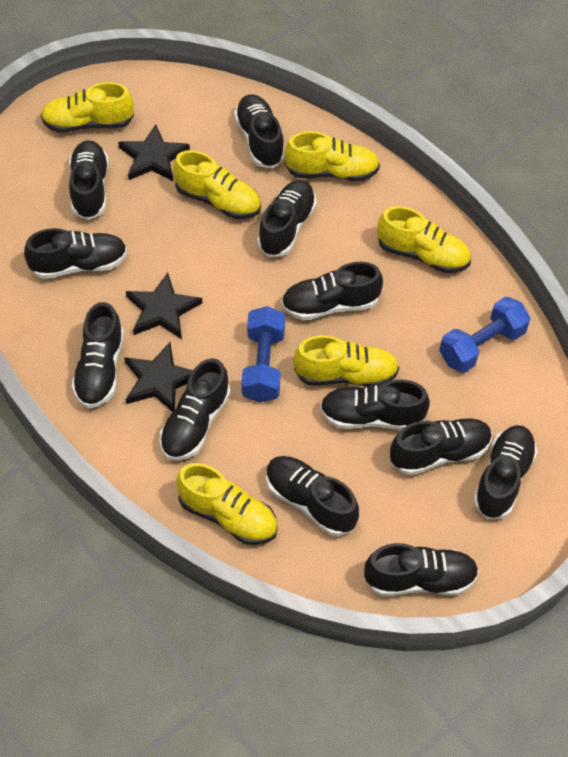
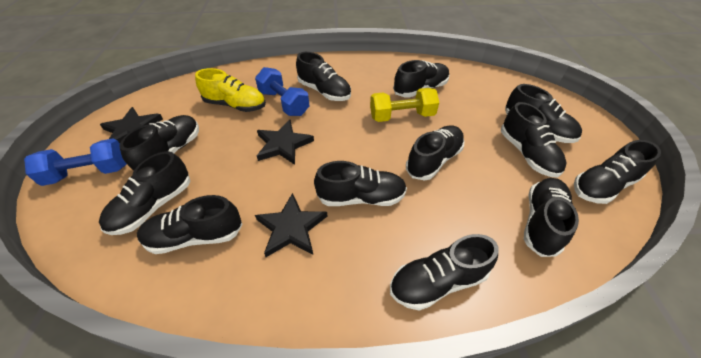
yellow dumbbell: none = 0 -> [370,88,439,122] = 1
yellow shoe: [40,82,134,132] [173,150,261,219] [176,463,278,545] [285,131,380,181] [294,335,399,387] [377,206,471,273] = 6 -> [195,68,266,112] = 1

